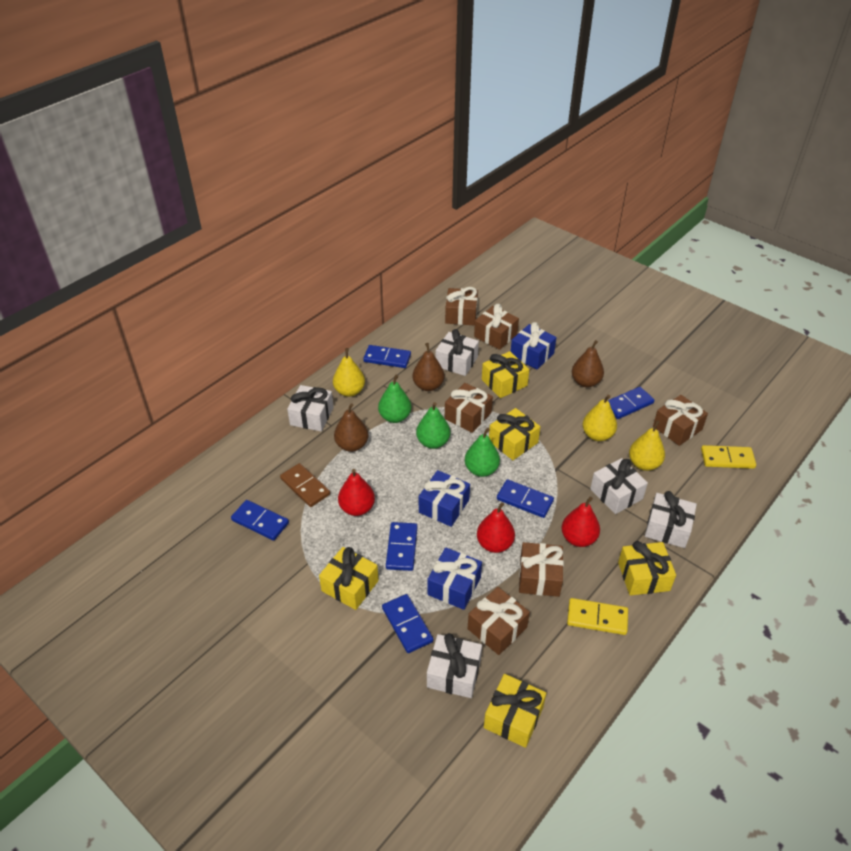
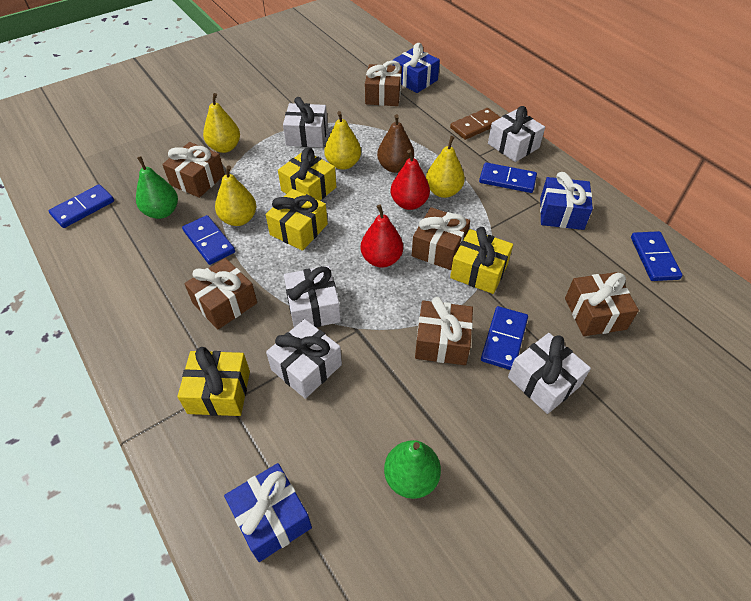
blue domino: [231,500,289,541] [363,345,411,368] [382,594,433,653] [386,522,417,571] [497,479,554,518] [608,387,655,419] = 6 -> [49,184,114,228] [182,215,235,265] [479,162,537,193] [481,306,528,370] [631,231,683,281] = 5
brown pear: [334,403,369,452] [413,343,444,391] [572,340,604,387] = 3 -> [377,114,414,173] = 1
green pear: [378,375,412,423] [416,402,450,449] [465,428,500,477] = 3 -> [136,156,178,219] [384,440,441,499] = 2
red pear: [338,469,375,516] [477,502,515,553] [562,497,600,547] = 3 -> [361,204,403,268] [391,150,430,210] = 2
yellow domino: [567,598,628,635] [701,445,756,469] = 2 -> none = 0
yellow gift: [319,547,379,610] [482,351,529,398] [484,674,546,748] [489,408,540,460] [618,541,676,596] = 5 -> [177,347,250,416] [266,189,328,251] [278,147,336,201] [450,227,513,294] = 4
yellow pear: [333,348,365,397] [583,395,617,441] [629,421,665,471] = 3 -> [203,93,240,153] [215,165,256,226] [324,111,361,170] [426,136,465,198] = 4

